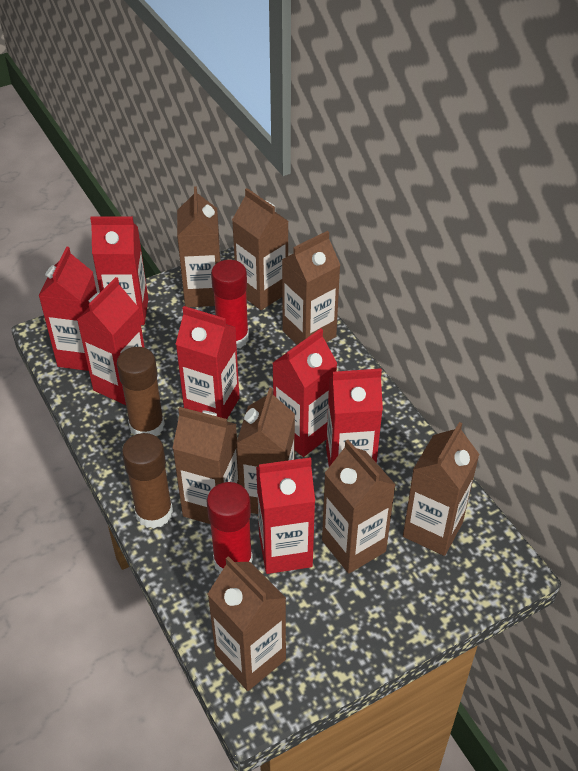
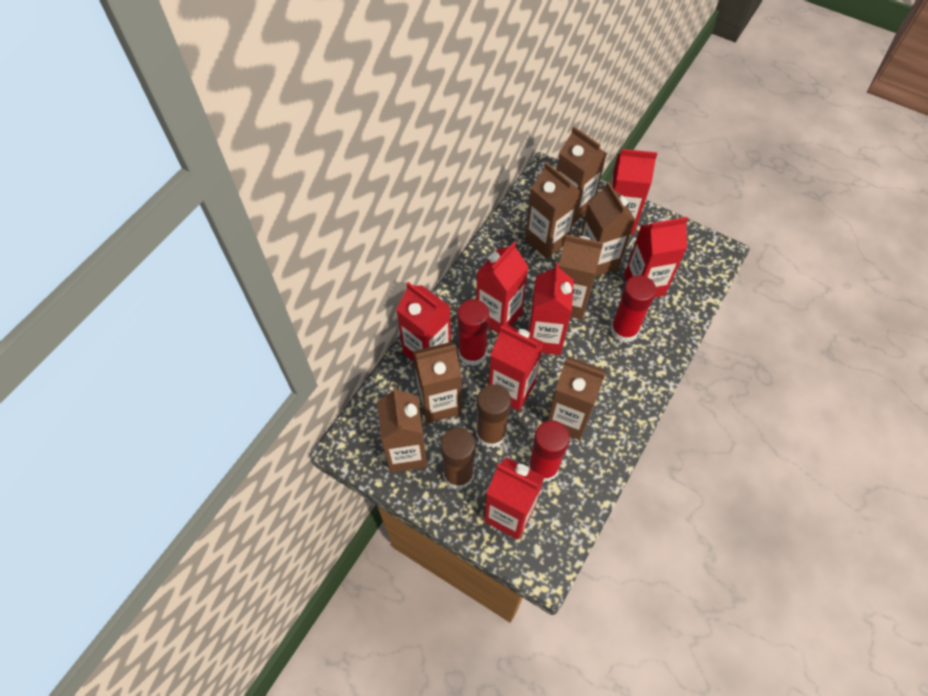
brown carton: [172,407,239,524] [177,187,221,307] [208,556,286,691] [232,188,288,310] [236,387,295,514] [282,231,340,345] [322,440,396,573] [403,422,479,556] = 8 -> [377,386,427,473] [413,342,462,423] [525,162,580,259] [547,357,607,440] [557,127,607,223] [559,235,603,320] [581,181,635,277] = 7
red glue stick: [207,482,253,574] [211,260,249,348] = 2 -> [457,299,489,366] [528,420,570,483] [610,275,656,343] = 3

